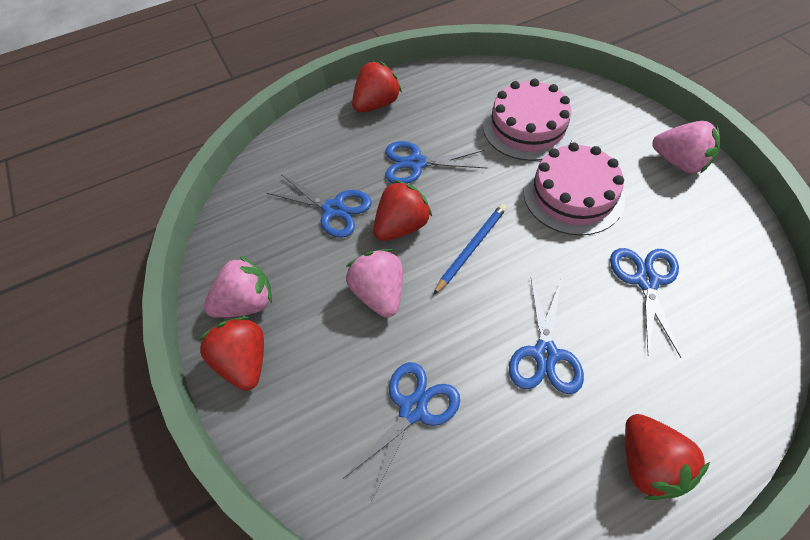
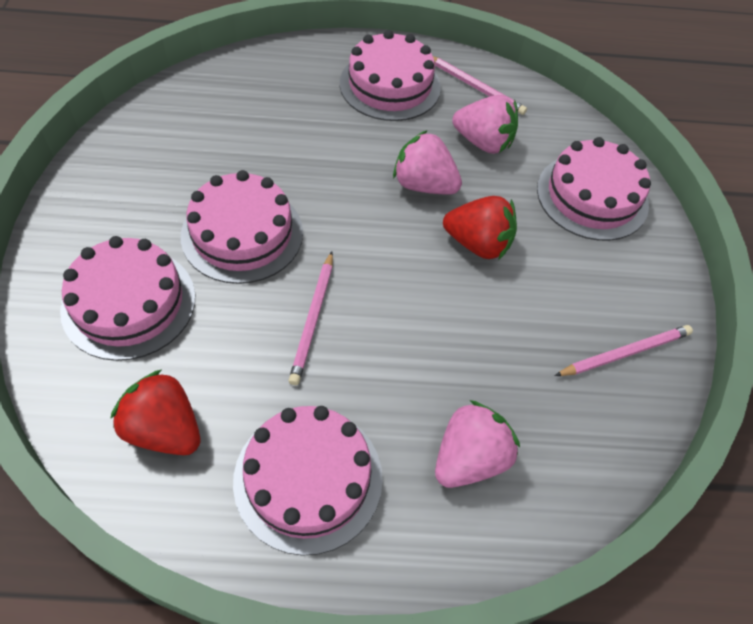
blue pencil: [433,204,507,295] = 1 -> none = 0
blue scissors: [267,174,372,238] [344,362,460,501] [385,141,487,184] [509,278,584,394] [610,248,681,358] = 5 -> none = 0
pink cake: [483,79,574,161] [523,142,625,235] = 2 -> [60,236,195,361] [181,170,303,284] [233,406,383,556] [340,30,441,121] [537,137,651,241] = 5
pink pencil: none = 0 -> [288,252,333,385] [433,56,527,115] [555,325,693,376] = 3
red strawberry: [198,317,264,391] [352,61,402,112] [373,180,432,241] [625,414,710,500] = 4 -> [111,370,200,455] [443,196,517,260] = 2

